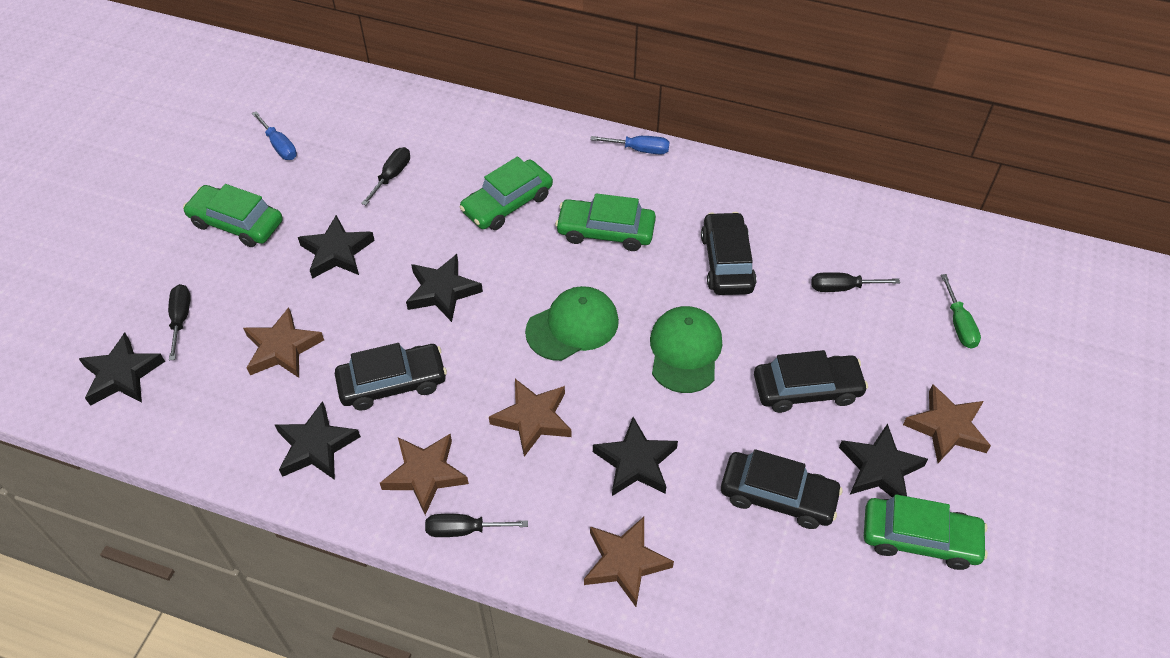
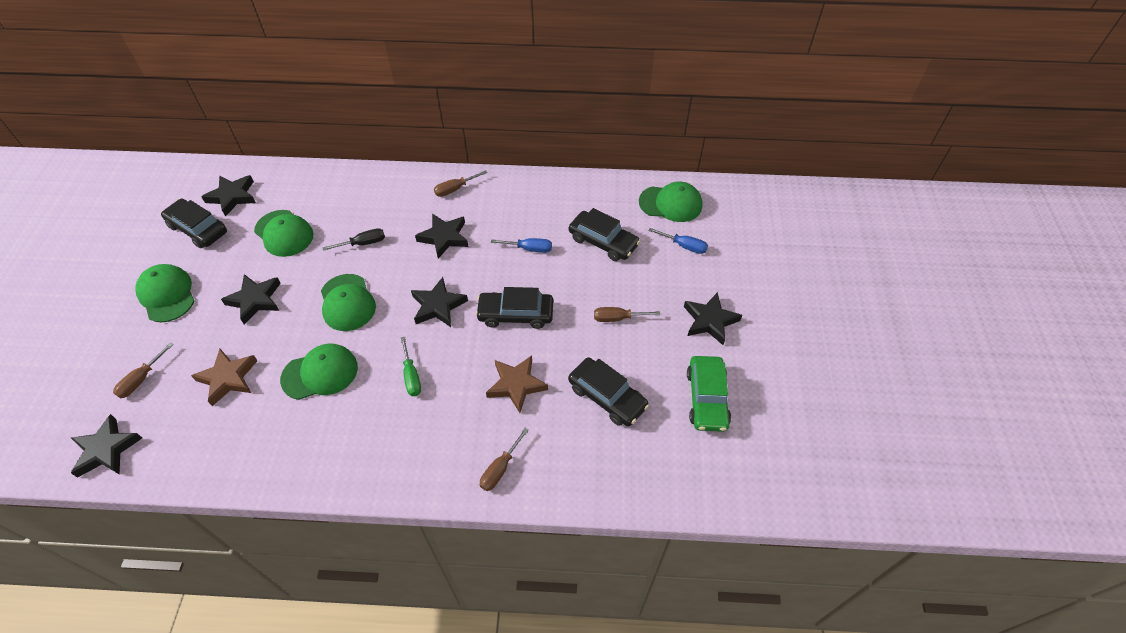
black screwdriver: [168,284,191,360] [361,147,410,205] [425,514,528,537] [811,272,900,292] = 4 -> [322,228,385,251] = 1
brown screwdriver: none = 0 -> [113,342,174,398] [434,170,488,197] [480,428,529,491] [594,307,660,322] = 4
brown star: [243,307,324,378] [380,434,469,515] [489,379,571,457] [584,517,674,607] [903,385,991,463] = 5 -> [191,349,258,406] [486,356,548,413] = 2
green cap: [525,286,619,361] [650,306,722,393] = 2 -> [135,264,194,322] [254,210,314,257] [280,344,358,400] [321,274,376,331] [639,182,702,222] = 5
green car: [183,184,283,247] [459,156,553,230] [555,193,656,251] [864,494,988,570] = 4 -> [687,356,731,432] = 1

